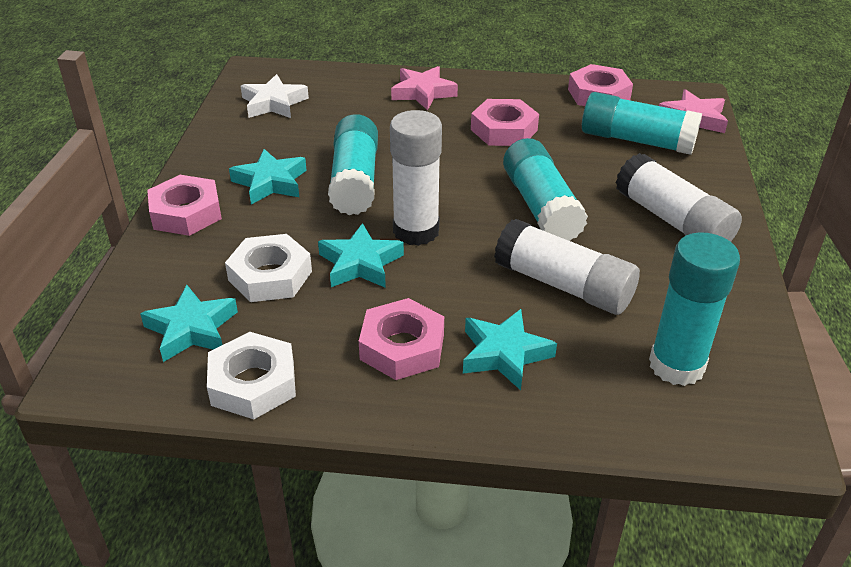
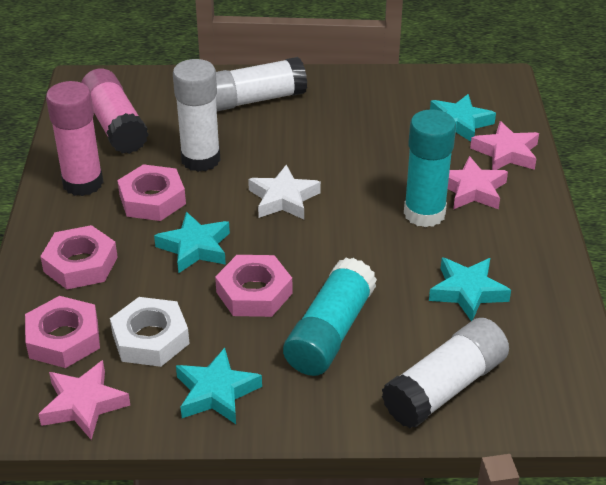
pink glue stick: none = 0 -> [46,81,104,196] [81,69,149,154] = 2
pink star: [391,66,458,110] [659,89,728,133] = 2 -> [38,360,130,440] [448,156,508,210] [470,121,539,170] = 3
turquoise glue stick: [328,114,378,215] [503,138,588,241] [582,92,702,155] [649,232,740,386] = 4 -> [283,258,377,376] [404,109,456,227] = 2
white nut: [207,332,296,419] [225,234,312,302] = 2 -> [110,297,190,367] = 1

